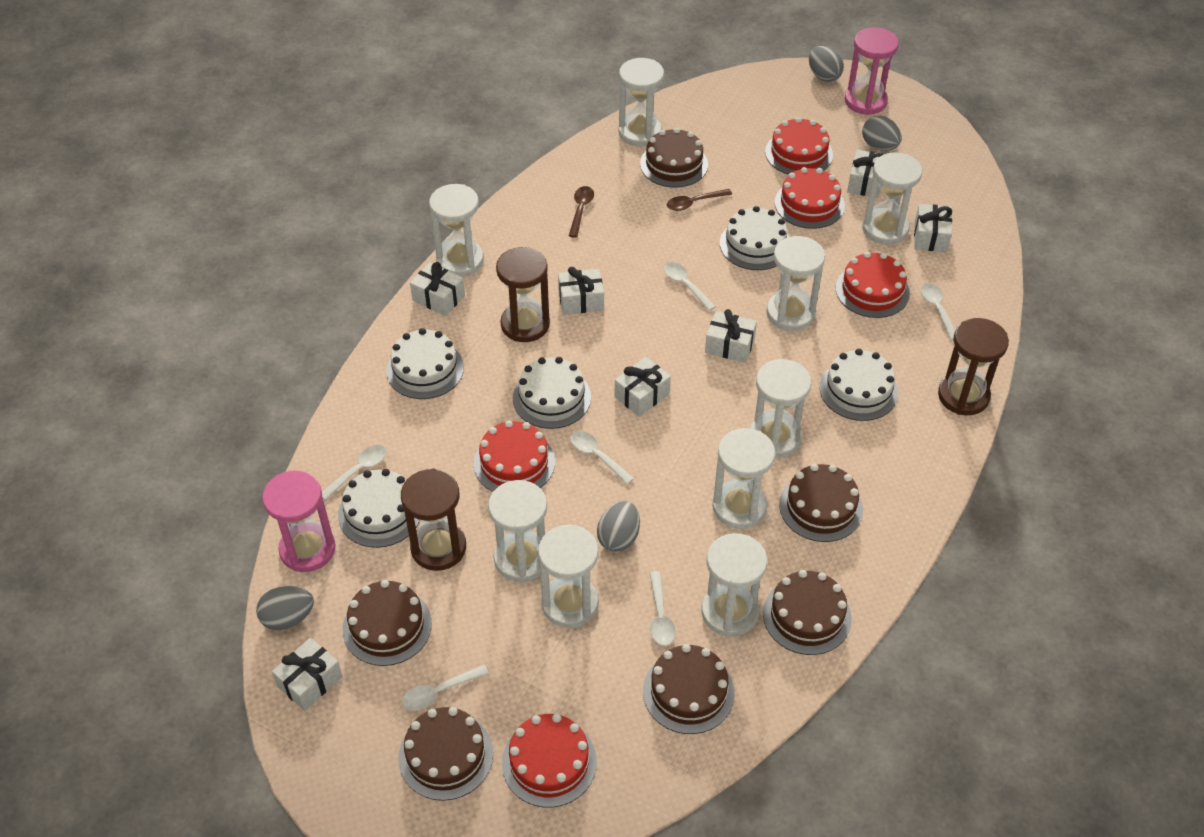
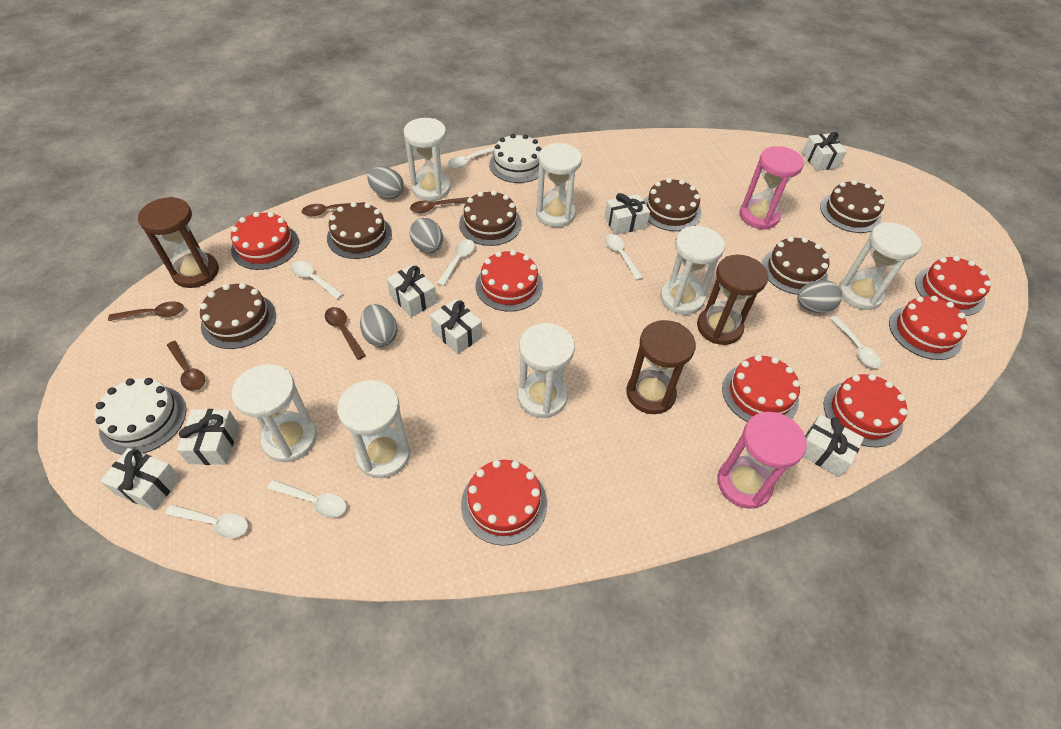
brown spoon: [569,186,594,238] [667,189,732,211] = 2 -> [108,301,184,321] [167,341,205,391] [302,202,365,216] [325,307,366,360] [410,197,469,213] = 5
red cake: [474,420,555,492] [502,714,597,808] [765,117,833,175] [775,167,845,229] [835,252,910,318] = 5 -> [231,212,299,270] [461,460,547,546] [476,250,543,312] [722,355,800,422] [824,374,908,447] [889,296,968,360] [915,256,992,316] = 7
white cake: [338,469,420,548] [386,328,464,399] [513,357,591,429] [720,206,789,270] [820,349,898,421] = 5 -> [95,378,187,455] [489,134,542,183] = 2
white hourglass: [429,184,484,277] [488,480,547,582] [538,525,599,628] [618,58,664,146] [701,533,767,637] [712,428,775,529] [750,359,811,458] [766,236,825,331] [862,152,922,245] = 9 -> [231,364,317,462] [337,380,411,478] [404,118,451,201] [518,323,575,418] [536,143,582,227] [660,226,725,315] [839,222,921,310] = 7
white spoon: [322,445,386,500] [402,665,489,711] [570,431,634,484] [650,571,676,646] [664,262,716,311] [920,283,955,340] = 6 -> [165,504,248,538] [267,480,346,518] [291,261,343,299] [437,239,475,286] [448,146,494,169] [605,234,643,280] [830,316,881,368] = 7

